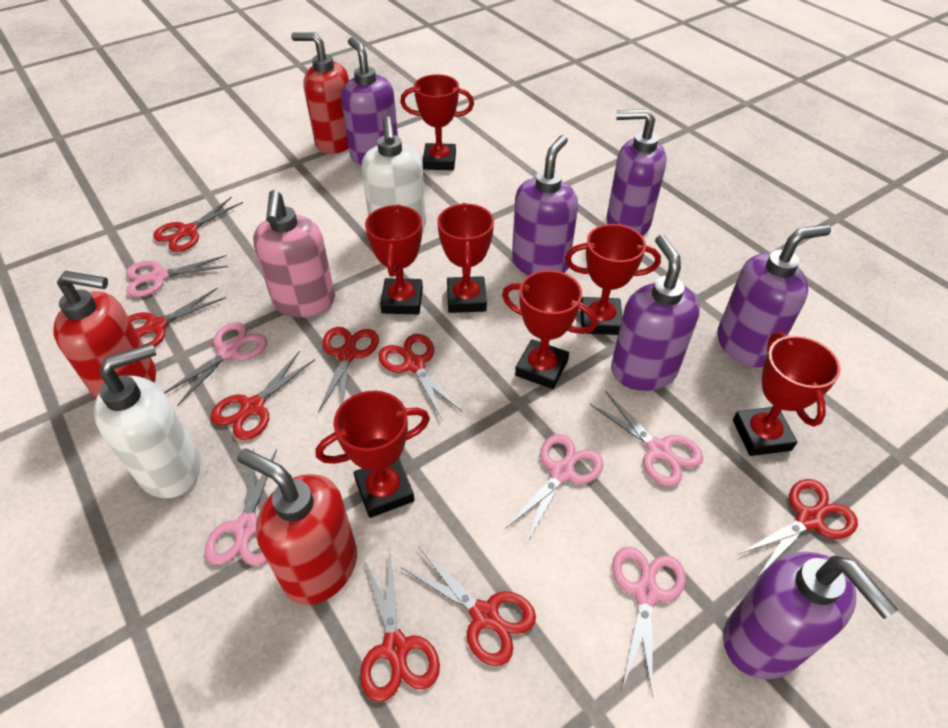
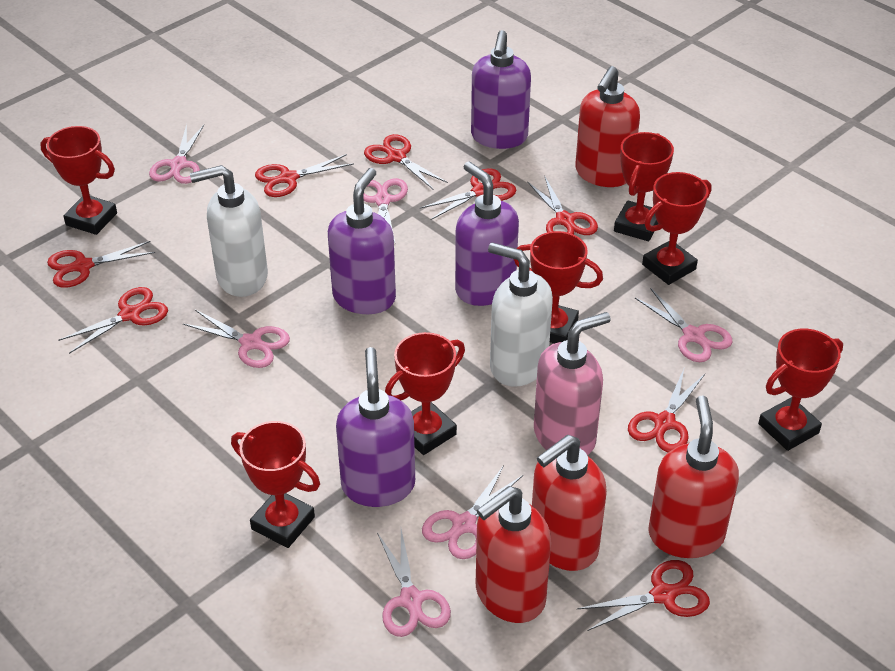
purple soap dispenser: [341,37,398,165] [512,135,578,275] [607,109,666,236] [611,235,700,391] [717,224,831,367] [723,551,898,679] = 6 -> [328,168,396,314] [336,347,415,507] [455,161,519,306] [471,30,531,149] = 4
red soap dispenser: [54,271,156,399] [237,449,357,605] [291,32,349,154] = 3 -> [476,486,551,623] [532,435,607,571] [575,66,640,187] [648,395,739,558] = 4

